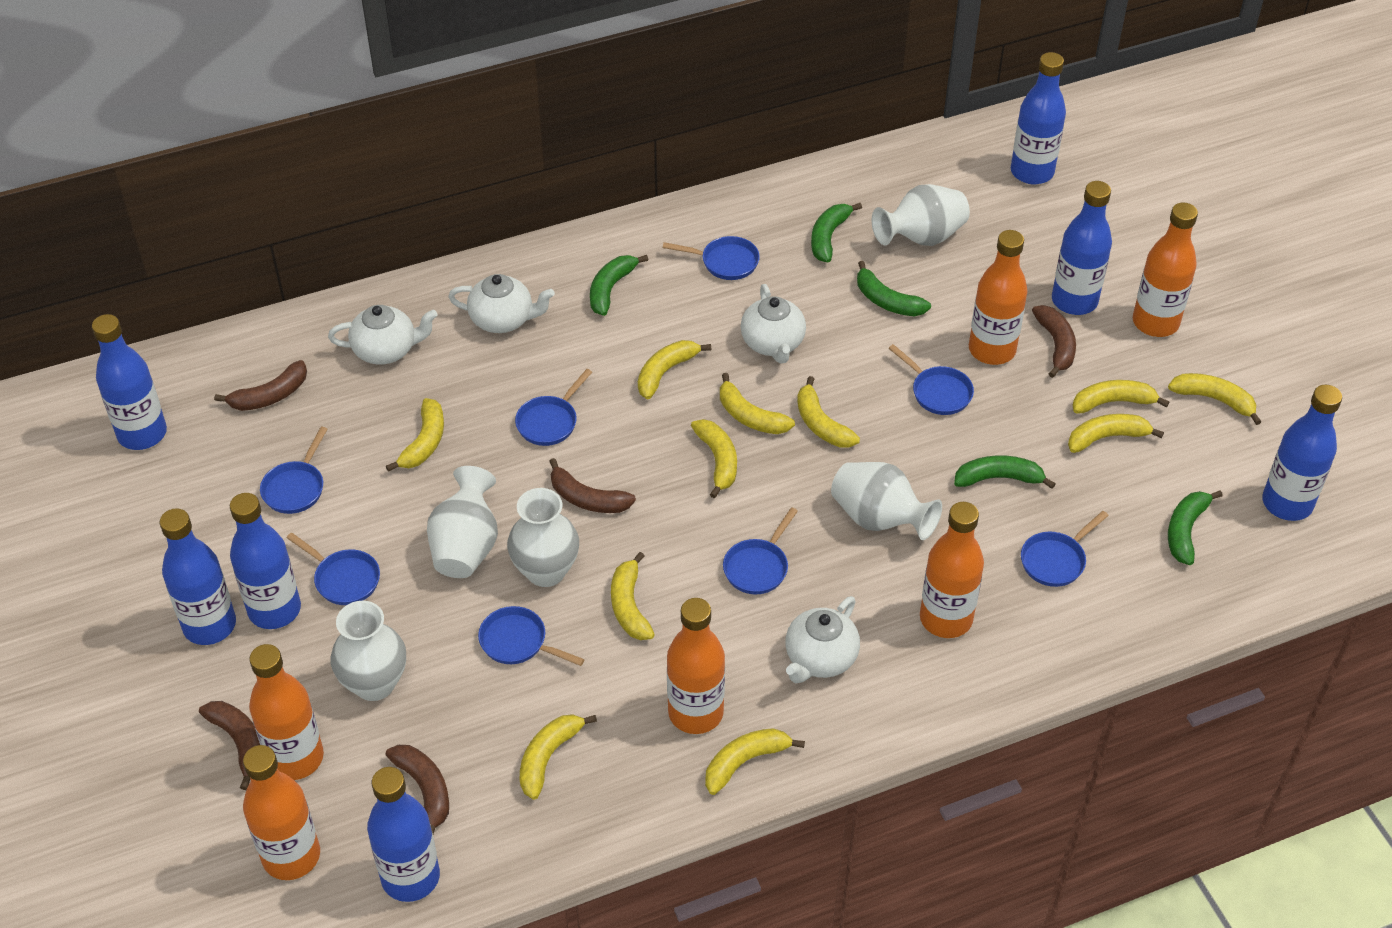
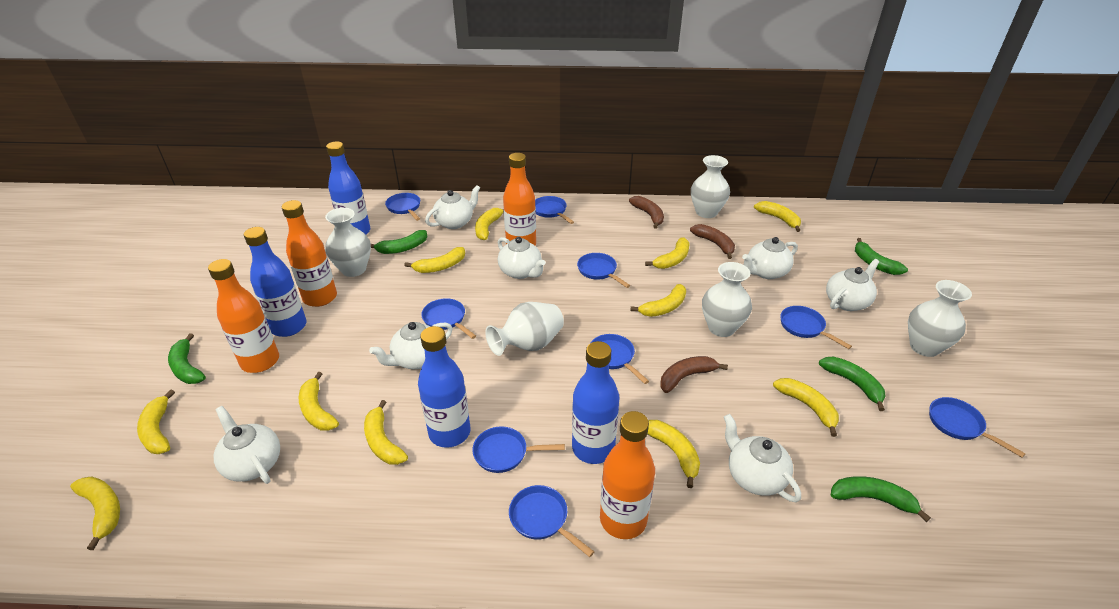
blue bottle: [92,314,167,450] [160,508,236,645] [230,493,301,629] [367,767,440,902] [1011,52,1066,184] [1052,181,1112,315] [1262,385,1342,521] = 7 -> [244,227,307,337] [326,141,370,234] [418,326,470,448] [572,341,619,464] = 4
blue pan: [260,427,328,514] [287,532,380,605] [478,606,585,666] [515,369,592,446] [663,236,760,280] [723,507,798,595] [888,344,974,415] [1021,511,1109,587] = 8 -> [385,193,420,221] [421,298,476,339] [472,426,565,473] [509,485,594,557] [535,196,574,224] [577,253,630,288] [591,334,649,384] [780,306,852,349] [929,397,1026,458] = 9
brown banana: [199,701,260,790] [214,360,307,411] [386,745,449,834] [549,458,636,513] [1032,305,1076,378] = 5 -> [629,196,664,229] [660,356,728,393] [690,224,735,259] = 3
orange bottle: [243,745,320,880] [249,644,324,780] [667,598,725,734] [920,502,984,638] [969,230,1028,365] [1133,202,1198,337] = 6 -> [208,259,279,373] [282,200,337,307] [503,153,536,245] [600,411,655,539] = 4
white teapot: [328,305,437,365] [448,274,555,333] [741,284,806,364] [785,596,860,683] = 4 -> [214,406,280,484] [369,322,453,369] [425,185,480,229] [498,237,546,279] [724,414,801,503] [742,237,798,279] [826,259,880,311] = 7

